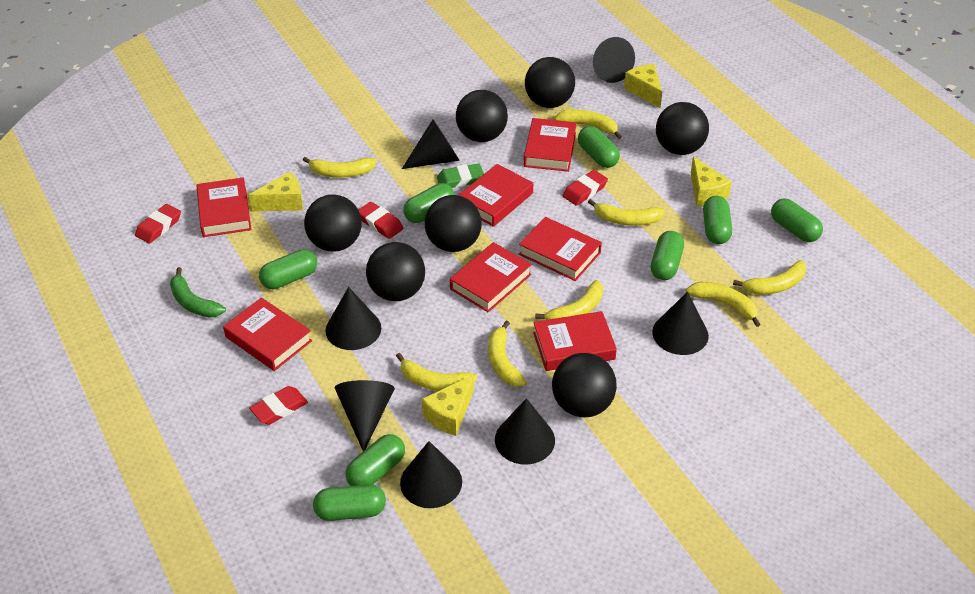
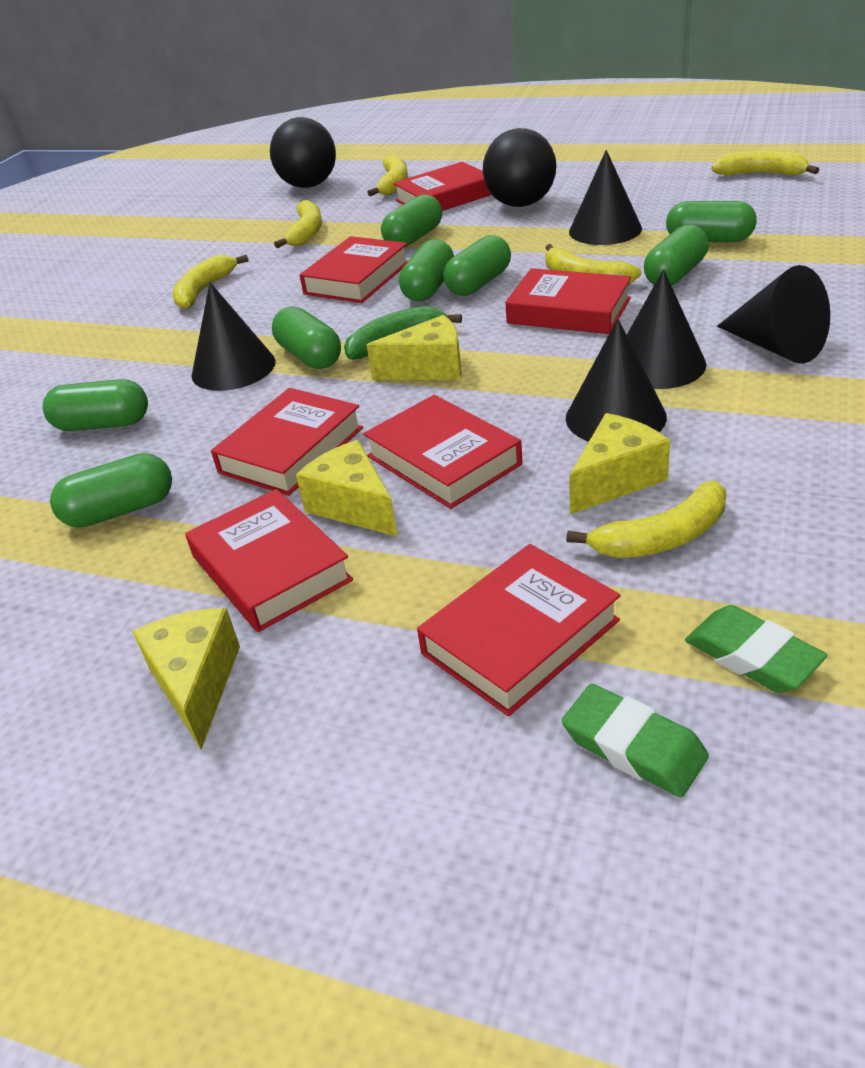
black ball: [304,194,362,252] [366,242,425,301] [425,195,482,252] [456,90,508,142] [525,57,575,108] [552,353,617,417] [656,102,709,155] = 7 -> [270,117,336,188] [483,128,556,207] = 2
black cone: [325,287,381,350] [335,380,395,451] [400,441,462,508] [402,120,460,169] [495,398,555,465] [593,37,635,83] [652,292,709,355] = 7 -> [191,282,276,391] [566,319,667,442] [569,150,642,245] [627,270,706,389] [717,265,830,364] = 5
green eraser: [437,164,484,188] = 1 -> [562,684,709,797] [685,605,827,693] = 2
red eraser: [135,204,181,244] [249,386,308,425] [359,202,404,239] [563,170,608,206] = 4 -> none = 0
yellow banana: [303,157,377,178] [396,353,477,391] [488,320,527,387] [535,280,603,320] [555,109,622,139] [588,199,664,226] [686,282,761,327] [733,260,806,295] = 8 -> [172,255,249,309] [274,200,322,248] [367,155,408,196] [545,244,642,284] [566,481,726,558] [711,150,819,175] = 6

